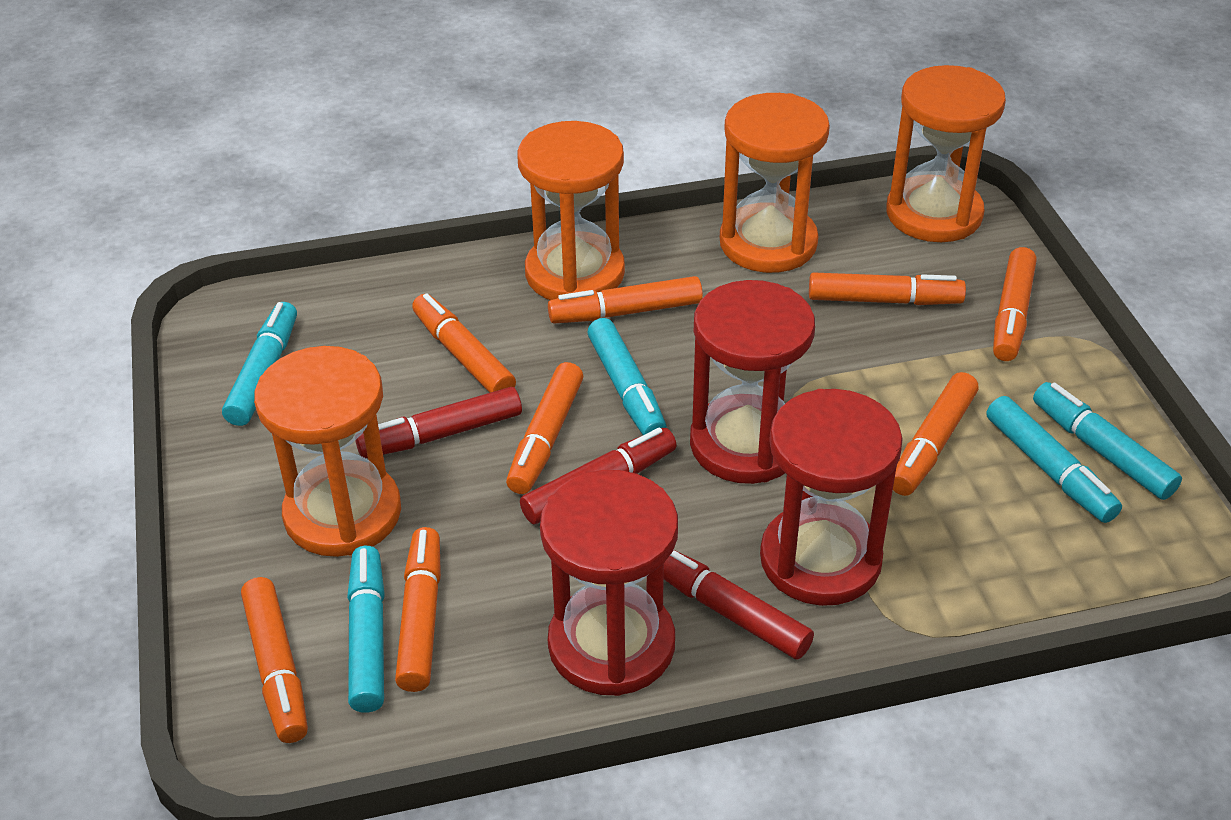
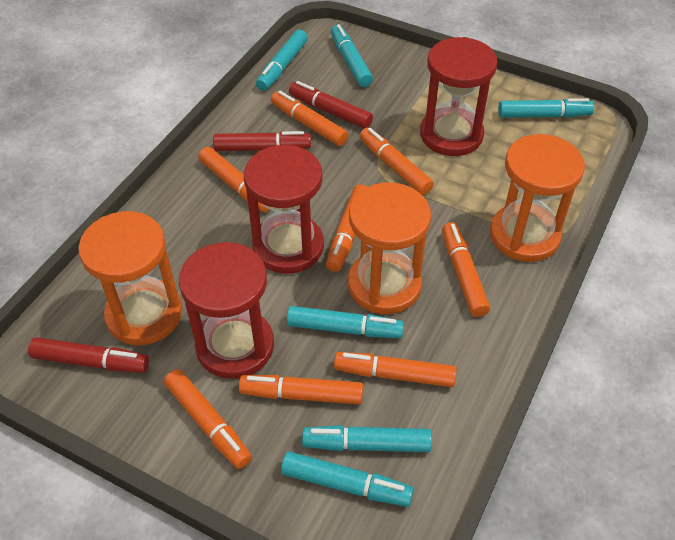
orange hourglass: [254,346,401,557] [517,121,625,300] [720,93,830,273] [886,65,1006,242] = 4 -> [78,211,182,345] [348,182,431,314] [490,134,585,262] = 3
turquoise marker: [222,302,297,426] [347,546,385,713] [587,318,667,435] [986,396,1122,523] [1033,382,1182,500] = 5 -> [256,29,308,91] [281,451,414,507] [287,306,404,338] [302,425,432,452] [331,24,373,87] [498,98,594,118] = 6

